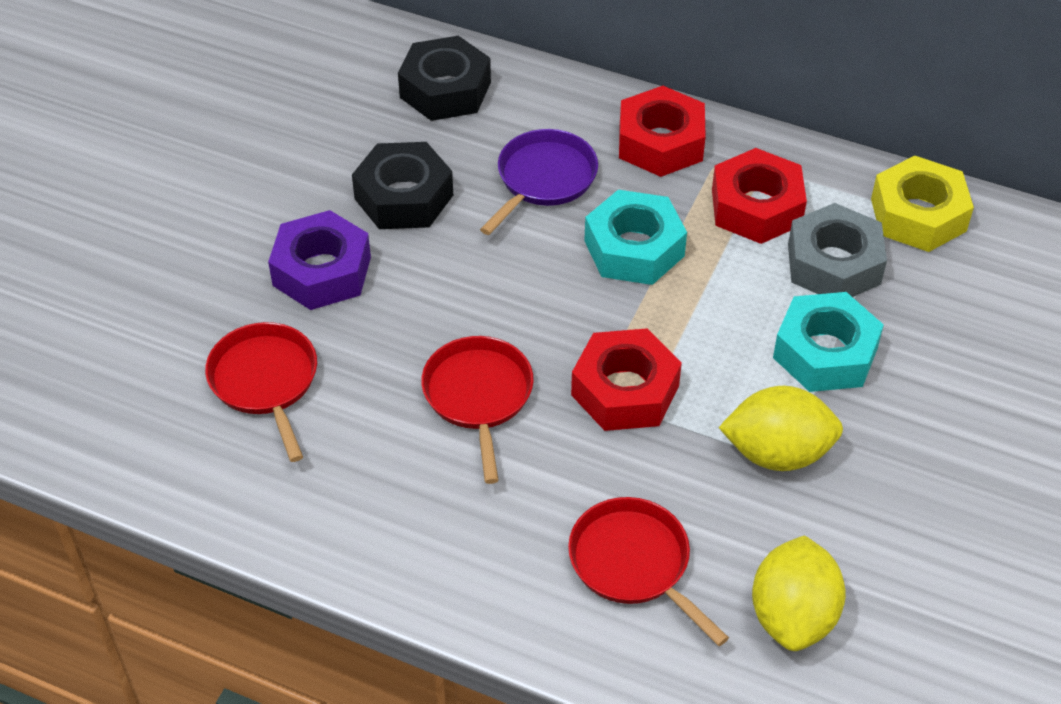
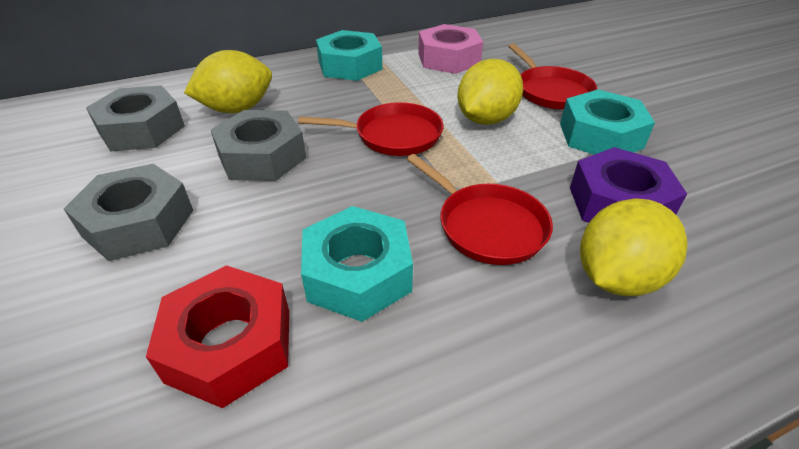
black nut: [352,142,453,229] [398,36,491,121] = 2 -> none = 0
grey nut: [788,203,887,297] = 1 -> [64,164,194,261] [86,85,185,152] [211,110,306,181] = 3
pink nut: none = 0 -> [418,24,483,74] = 1
purple pan: [480,129,598,235] = 1 -> none = 0
red nut: [571,328,682,431] [619,86,706,177] [712,148,807,244] = 3 -> [146,265,289,408] = 1
turquoise nut: [584,190,687,285] [773,292,884,392] = 2 -> [301,206,413,322] [316,30,383,81] [560,89,655,155] = 3
yellow lemon: [719,386,843,471] [752,535,846,651] = 2 -> [184,50,272,113] [457,59,523,125] [580,199,688,296] = 3
yellow nut: [871,155,974,252] = 1 -> none = 0

